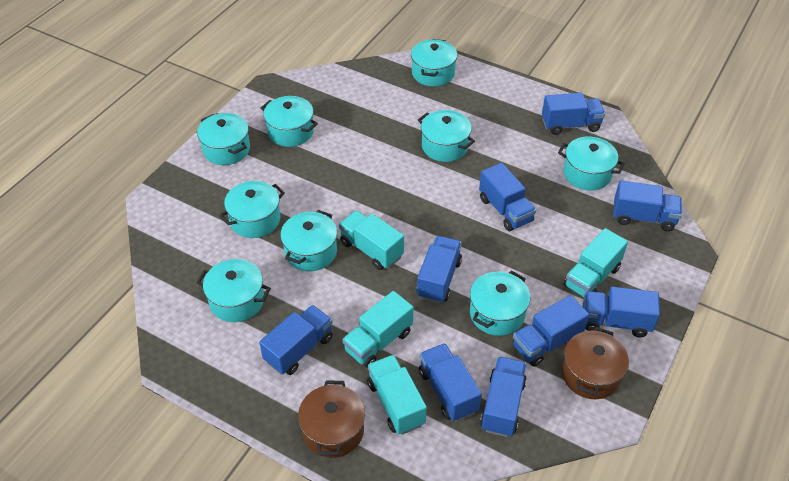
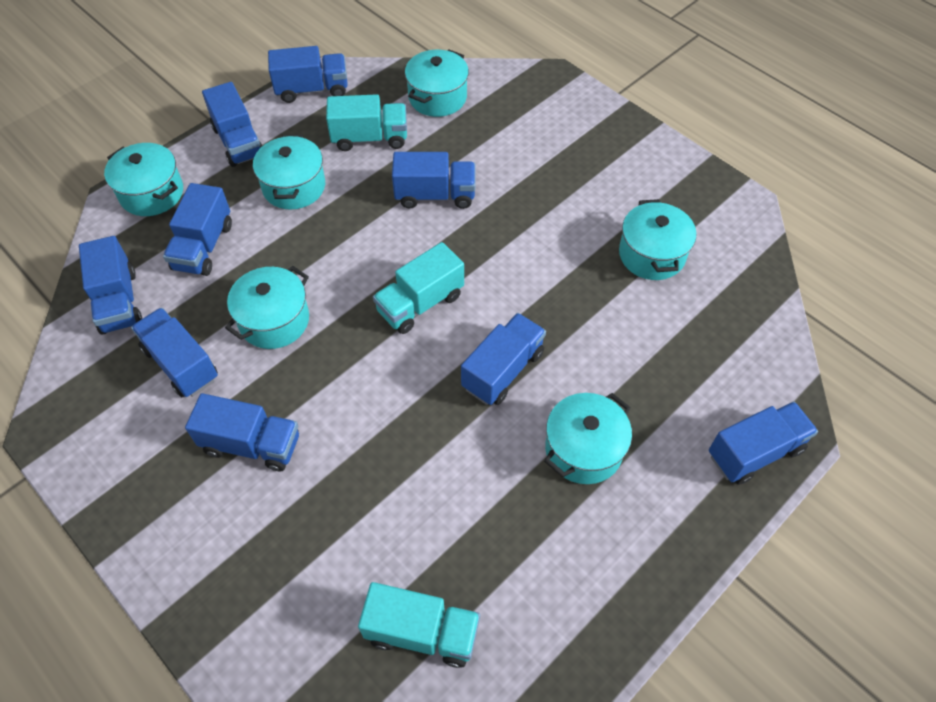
brown pot: [298,380,365,458] [562,327,629,399] = 2 -> none = 0
turquoise pot: [196,259,271,322] [197,113,250,165] [219,181,285,238] [261,96,318,147] [280,210,337,271] [411,39,457,86] [418,110,475,162] [470,271,530,336] [558,137,625,191] = 9 -> [104,143,183,216] [225,266,309,349] [253,134,325,209] [405,50,469,117] [544,393,632,484] [619,199,696,280] = 6
turquoise truck: [339,211,404,270] [342,291,414,368] [367,355,427,435] [564,228,628,297] = 4 -> [326,94,407,151] [358,582,480,668] [373,242,464,334] = 3

